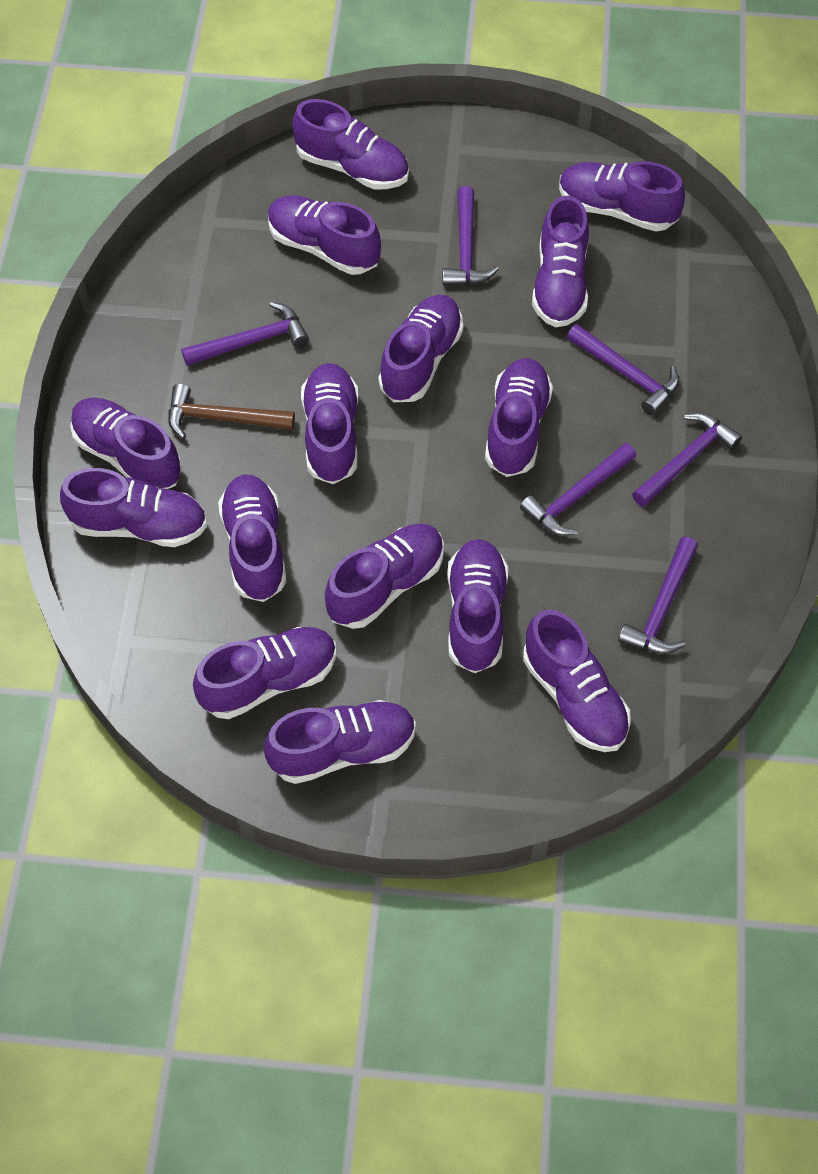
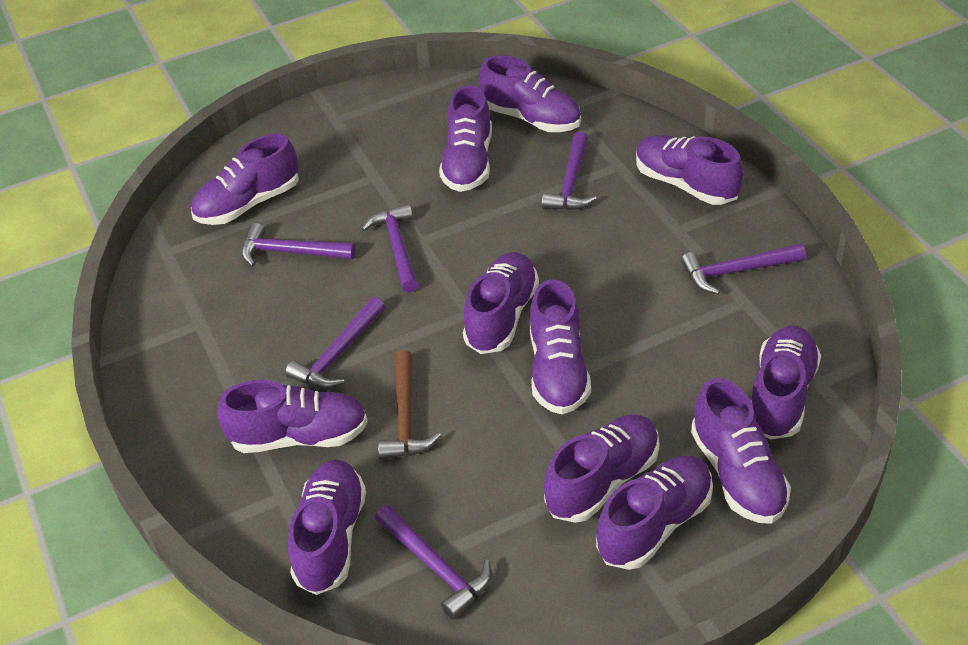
purple shoe: [60,468,207,547] [70,398,182,489] [193,627,336,719] [218,474,286,602] [264,700,416,784] [268,195,381,275] [292,99,409,189] [301,363,358,484] [325,524,444,629] [378,295,463,402] [447,539,508,673] [485,358,553,477] [523,610,631,752] [532,196,589,327] [559,161,685,232] = 15 -> [191,134,299,225] [217,380,368,453] [288,460,366,595] [439,85,492,192] [463,252,539,354] [479,55,581,132] [530,279,591,414] [544,415,659,523] [596,456,713,570] [636,135,743,205] [691,378,791,524] [751,326,821,440] = 12

